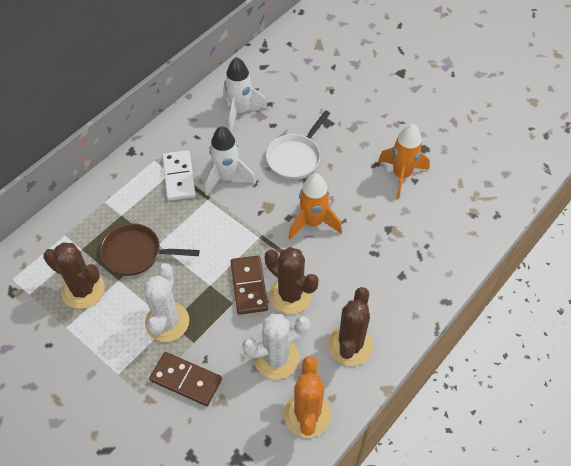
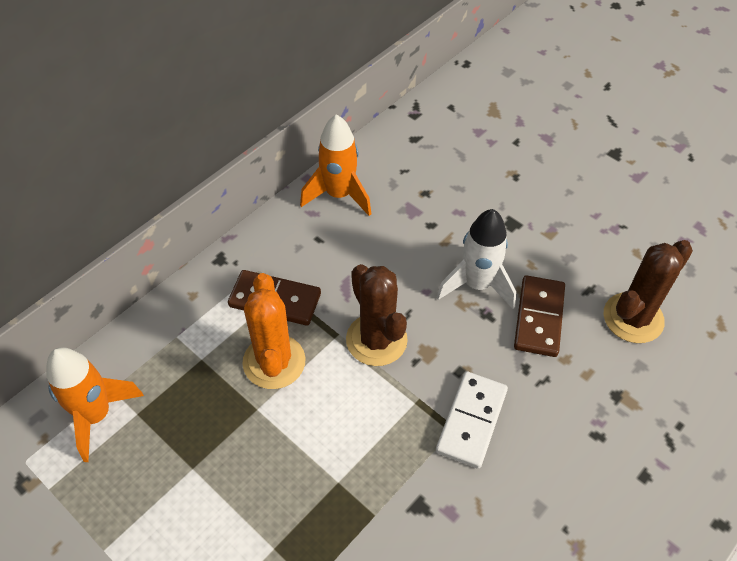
brown cactus: [43,242,105,309] [265,247,319,314] [328,287,373,366] = 3 -> [346,264,408,366] [604,240,693,343] = 2
brown pan: [100,223,200,276] = 1 -> none = 0
white cactus: [144,263,189,342] [242,314,310,379] = 2 -> none = 0
white pan: [266,110,330,180] = 1 -> none = 0
white rocket: [205,126,256,196] [223,57,268,132] = 2 -> [437,209,516,309] = 1

